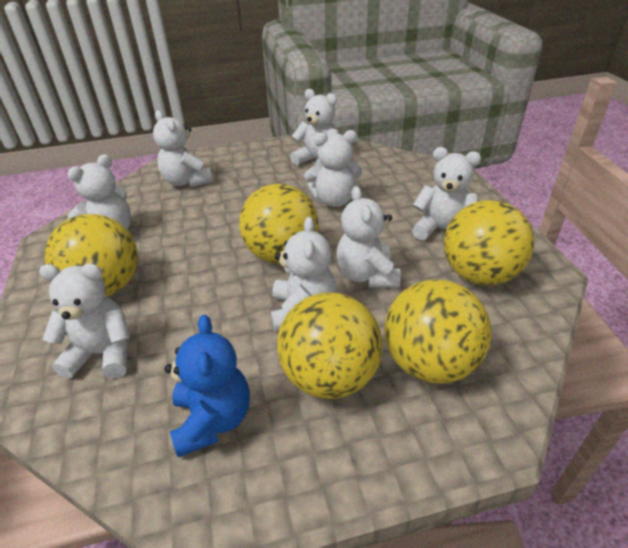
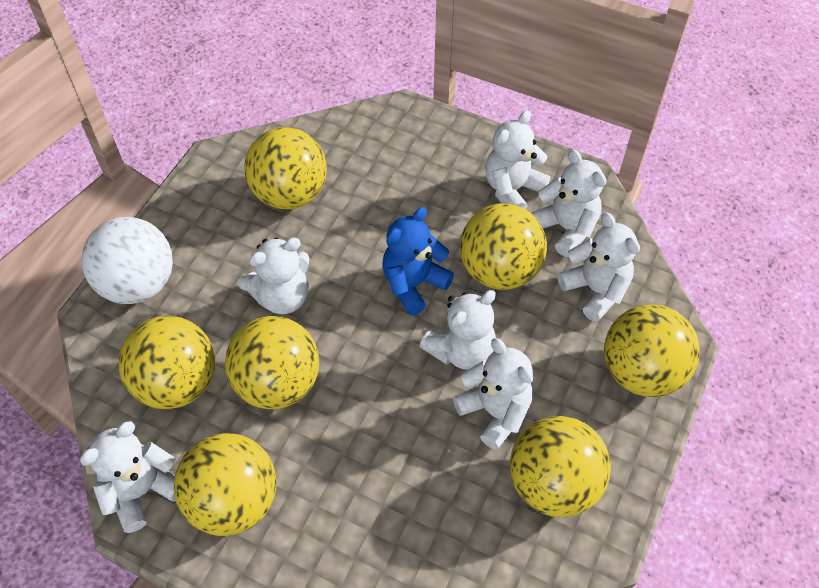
white ball: none = 0 -> [81,217,173,304] = 1
white teddy bear: [39,264,130,379] [67,154,131,229] [153,110,213,187] [271,217,336,332] [290,89,339,167] [304,130,362,207] [336,186,401,287] [412,147,481,240] = 8 -> [79,421,176,533] [238,237,310,314] [419,290,496,370] [453,338,533,450] [485,111,550,209] [531,150,606,257] [558,213,640,322] = 7
yellow ball: [44,214,138,297] [239,184,319,263] [277,292,383,399] [384,279,492,384] [444,200,534,285] = 5 -> [119,316,215,409] [174,433,277,536] [225,316,319,409] [244,127,327,210] [460,203,547,290] [510,416,611,517] [604,304,700,397] = 7

